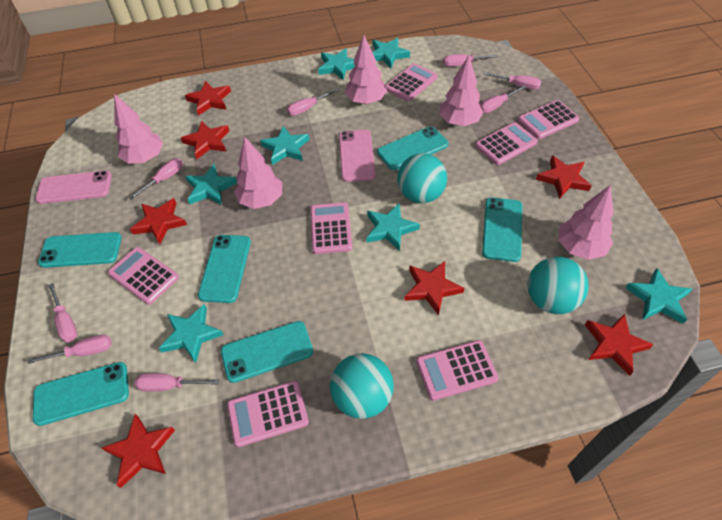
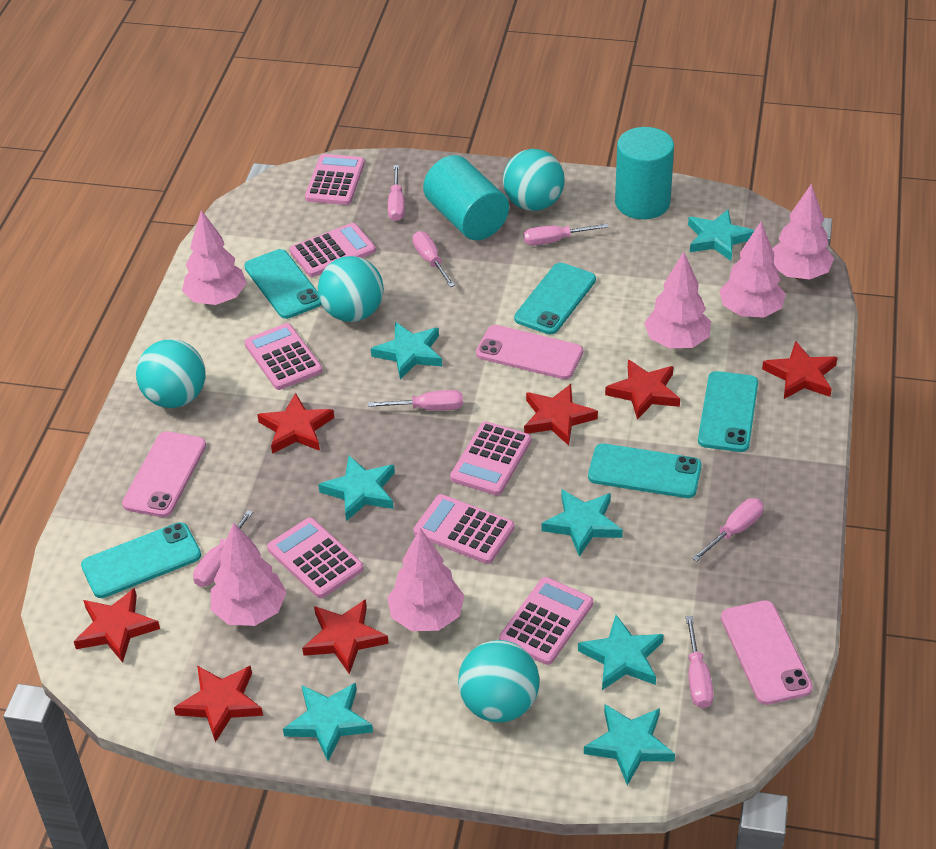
pink phone: [35,171,112,204] [339,130,375,182] = 2 -> [122,431,206,517] [476,325,583,379] [721,600,813,705] = 3
pink screwdriver: [28,335,112,364] [48,283,77,343] [129,158,183,200] [135,373,219,392] [287,88,339,116] [443,54,498,67] [480,86,526,113] [483,72,541,90] = 8 -> [193,510,253,587] [368,390,463,411] [388,165,405,221] [412,231,455,287] [523,224,609,245] [686,616,714,708] [692,498,764,562] = 7
pink tree: [114,94,163,164] [234,137,282,209] [345,35,387,104] [439,55,484,126] [558,185,614,260] = 5 -> [182,210,247,305] [211,523,287,626] [387,528,465,631] [644,252,711,348] [719,222,786,318] [772,184,834,280] = 6
turquoise ball: [330,353,394,419] [397,153,447,203] [527,257,589,314] = 3 -> [136,339,205,408] [318,256,384,322] [458,640,540,723] [503,149,564,211] = 4
turquoise cylinder: none = 0 -> [423,155,509,240] [615,127,674,219] = 2
turquoise phone: [33,362,129,426] [38,232,122,268] [198,235,251,303] [221,321,313,383] [377,126,448,170] [482,197,522,262] = 6 -> [81,522,201,598] [244,249,322,319] [514,263,596,334] [588,443,702,498] [698,371,758,452] = 5

